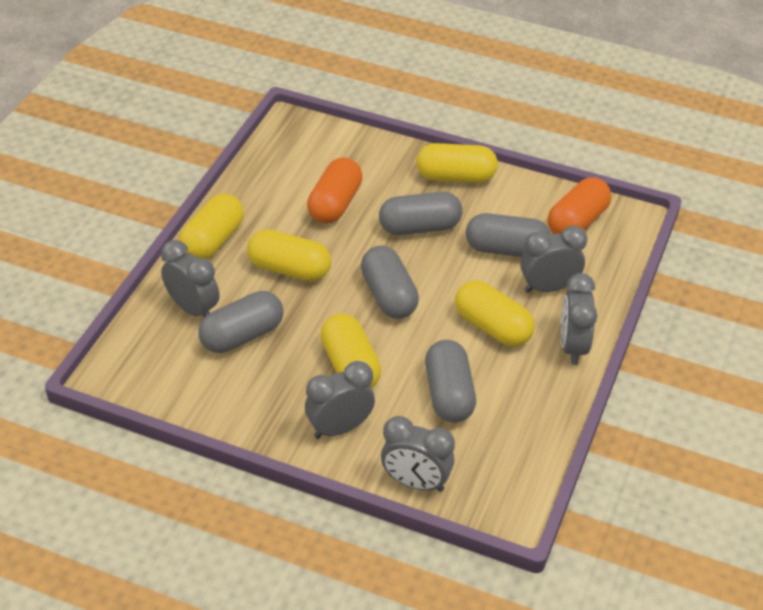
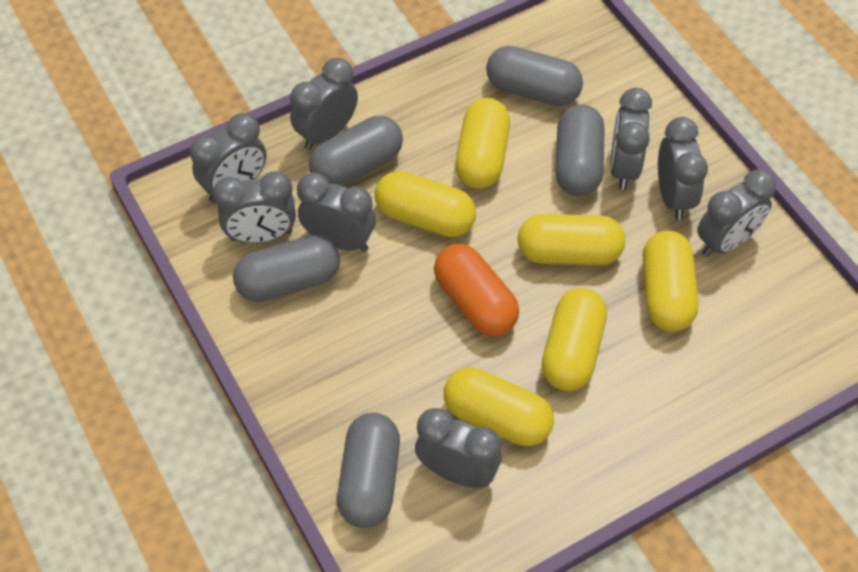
grey clock: [161,240,220,317] [305,361,375,439] [381,416,455,492] [520,225,587,293] [561,273,597,365] = 5 -> [190,113,266,202] [213,171,296,243] [290,58,358,150] [297,173,376,252] [415,408,502,488] [610,88,652,190] [658,117,708,220] [697,169,776,257] = 8
orange capsule: [307,157,363,224] [548,177,611,234] = 2 -> [434,244,519,336] = 1
yellow capsule: [179,194,244,259] [247,229,331,281] [320,314,381,388] [417,143,498,183] [455,280,535,347] = 5 -> [375,171,476,237] [444,367,554,446] [455,98,510,189] [518,214,625,265] [542,288,607,391] [643,230,699,332] = 6

